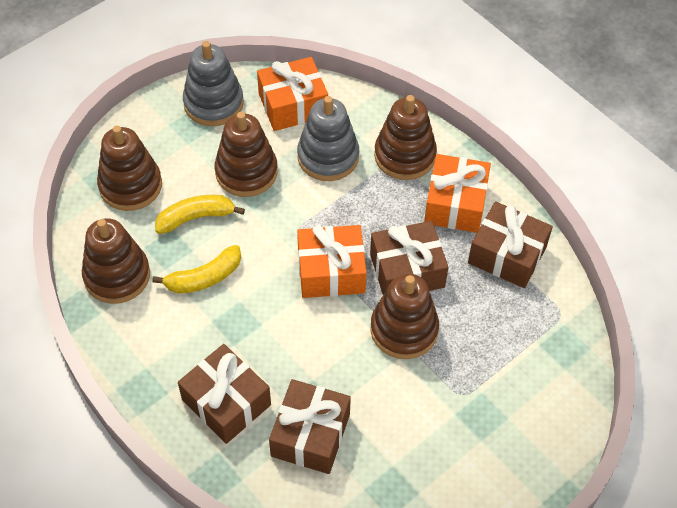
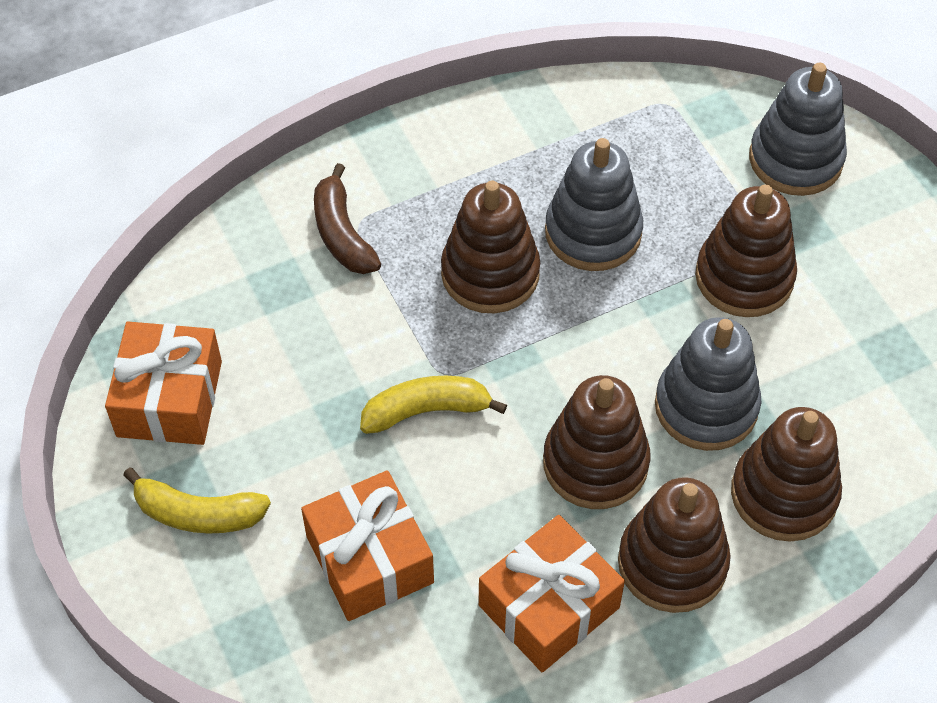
brown banana: none = 0 -> [314,163,381,274] = 1
brown gift: [178,344,271,444] [269,379,351,474] [370,221,449,295] [468,201,553,288] = 4 -> none = 0
grey stacking toy: [183,41,244,126] [297,96,359,181] = 2 -> [545,138,643,271] [655,317,761,451] [749,63,847,196] = 3

